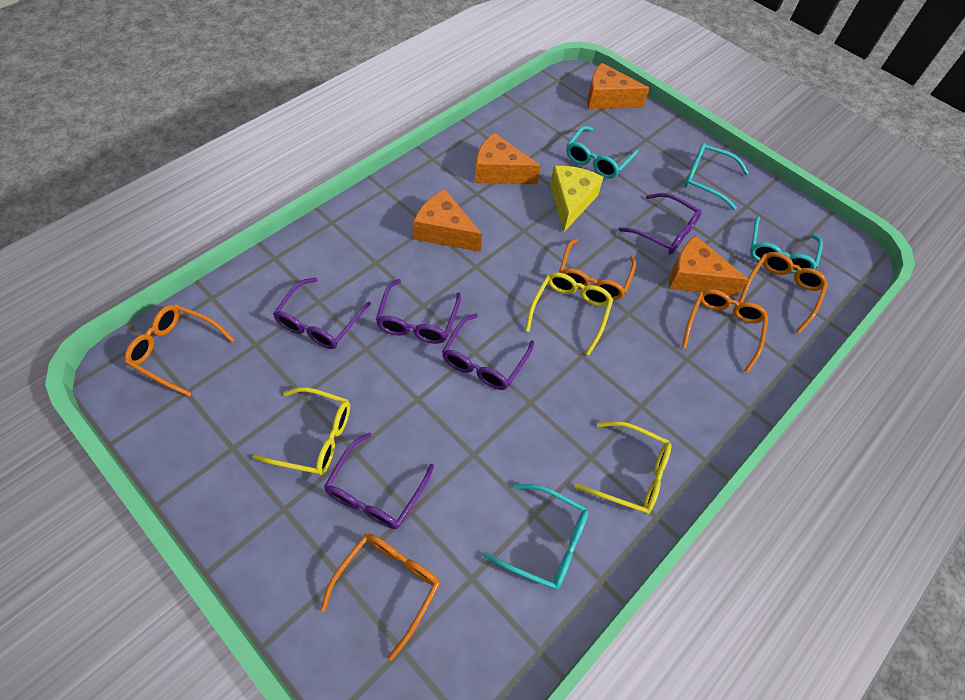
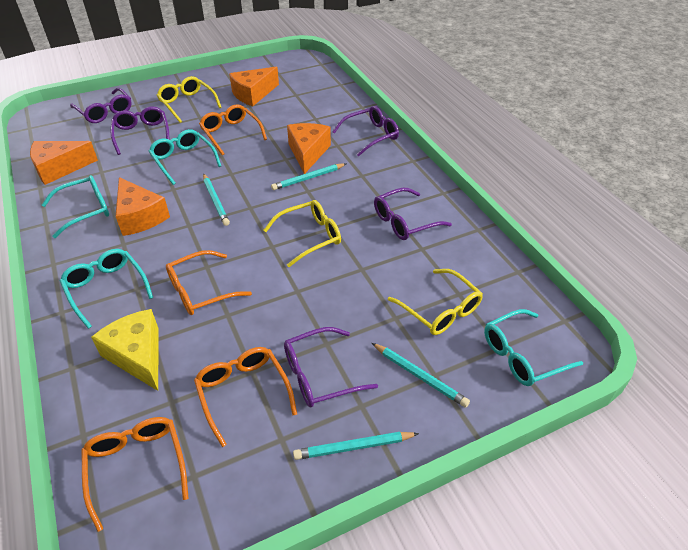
orange glasses: [125,304,234,397] [321,534,440,661] [559,238,636,300] [682,289,768,373] [738,252,828,334] = 5 -> [81,417,189,532] [166,250,252,315] [194,347,297,447] [199,104,267,156] = 4
turquoise pencil: none = 0 -> [203,173,230,226] [271,163,346,190] [293,432,419,460] [372,343,470,407] = 4

